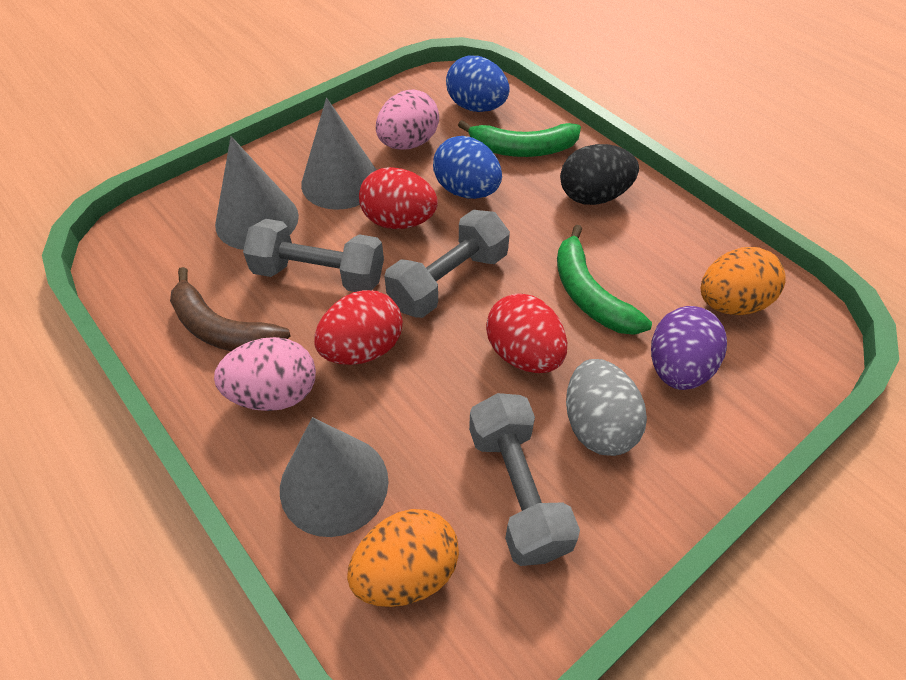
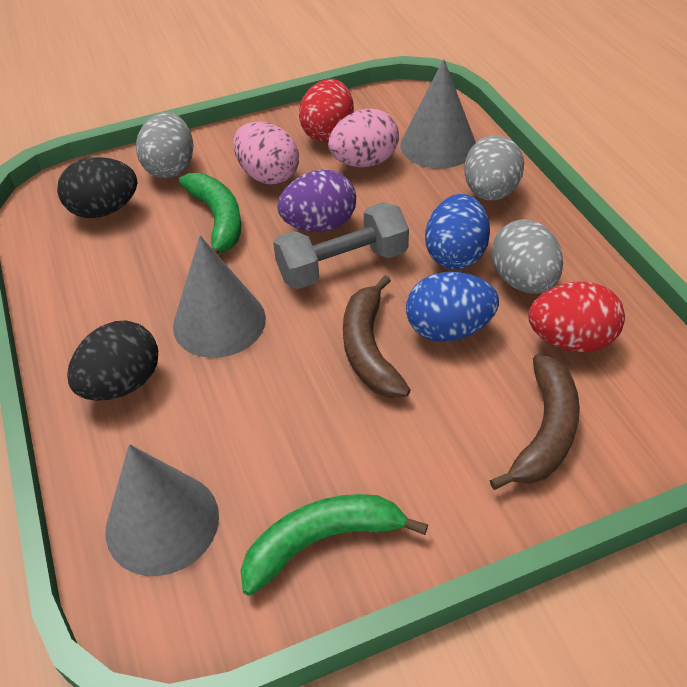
black egg: [560,144,639,205] = 1 -> [57,157,137,218] [67,321,158,401] = 2
brown banana: [170,267,290,351] = 1 -> [343,275,410,398] [490,354,580,490] = 2
grey dumbbell: [243,219,384,292] [384,210,510,318] [469,393,580,566] = 3 -> [273,202,409,289] = 1
grey egg: [566,359,647,456] = 1 -> [136,112,193,178] [464,135,524,201] [491,219,563,294] = 3
orange egg: [347,509,459,607] [701,247,786,315] = 2 -> none = 0
red egg: [314,290,403,365] [359,167,438,229] [486,293,567,373] = 3 -> [299,79,354,142] [528,282,625,352] = 2

